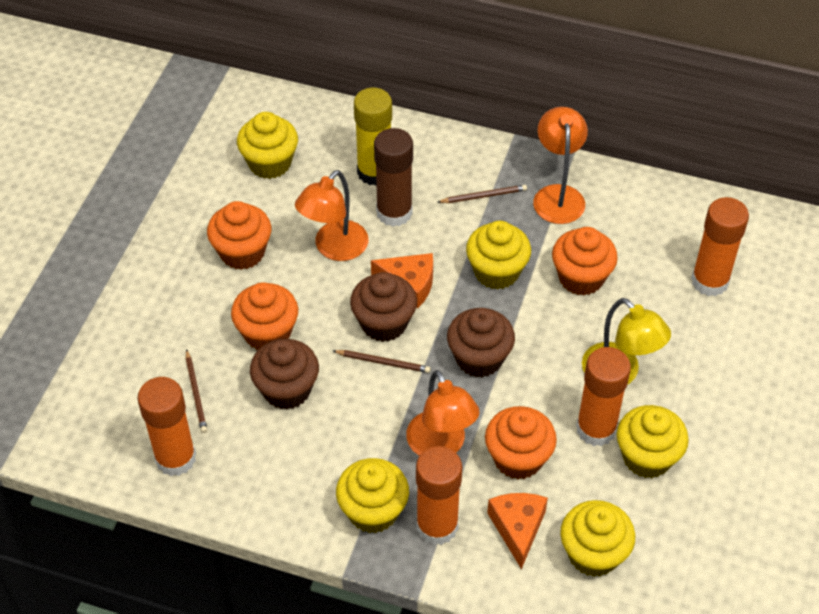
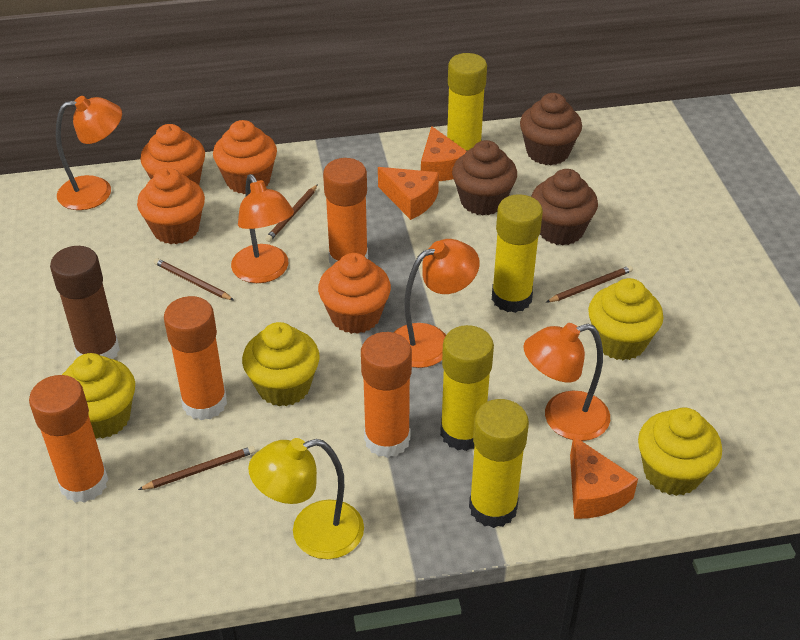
brown pencil: [186,349,207,433] [333,350,431,373] [438,185,527,203] = 3 -> [138,446,255,490] [154,258,234,300] [265,184,318,242] [546,266,633,303] = 4
orange cheese: [371,253,433,308] [487,493,548,569] = 2 -> [378,167,439,220] [421,126,467,181] [570,436,638,519] = 3
orange lamp: [295,170,369,261] [406,370,480,456] [533,107,588,224] = 3 -> [56,96,122,210] [231,174,294,283] [393,239,480,368] [523,323,610,441] = 4
yellow cupcake: [237,112,298,179] [336,458,409,533] [466,221,531,290] [560,500,635,577] [617,405,689,478] = 5 -> [62,353,135,439] [242,322,320,406] [588,278,664,360] [638,408,722,496] = 4
yellow glue stick: [354,88,392,186] = 1 -> [440,325,494,451] [447,53,487,151] [469,399,529,528] [492,194,543,313] = 4

